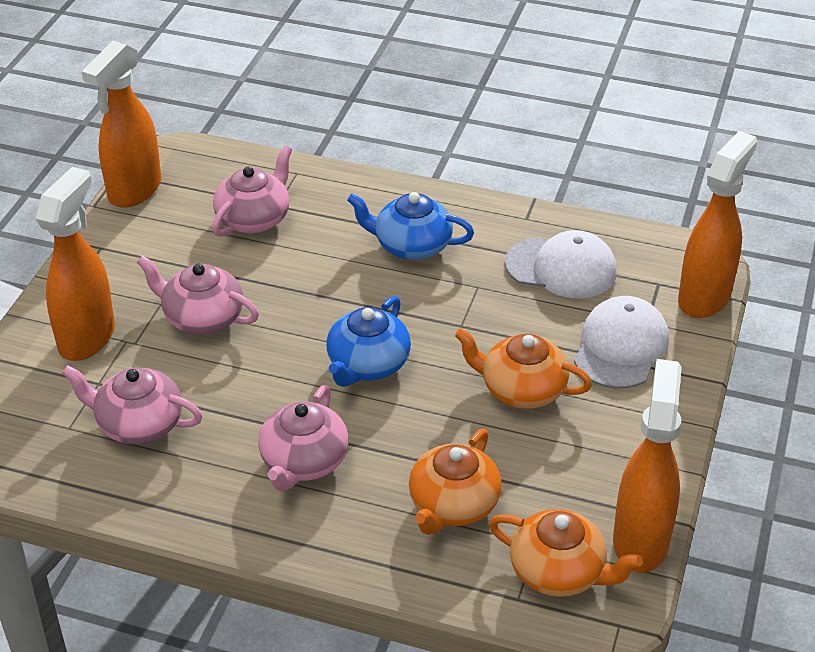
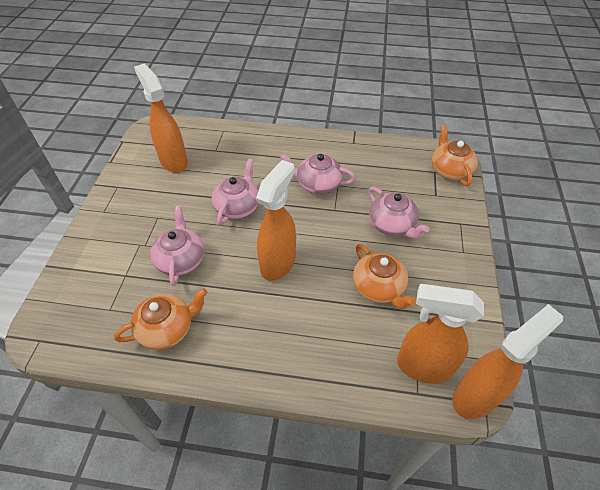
blue teapot: [326,296,411,387] [347,192,474,260] = 2 -> none = 0
white cap: [505,230,617,299] [574,296,669,389] = 2 -> none = 0

